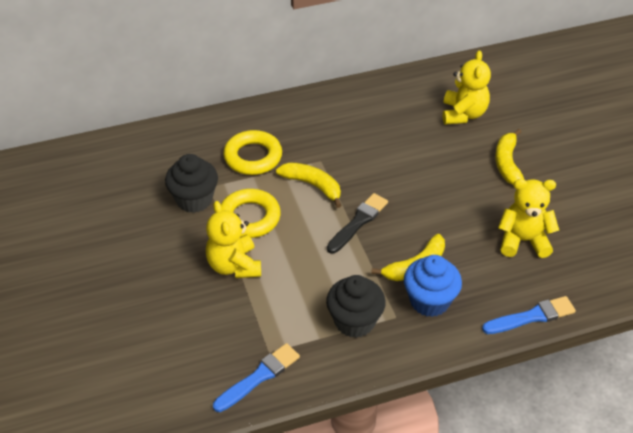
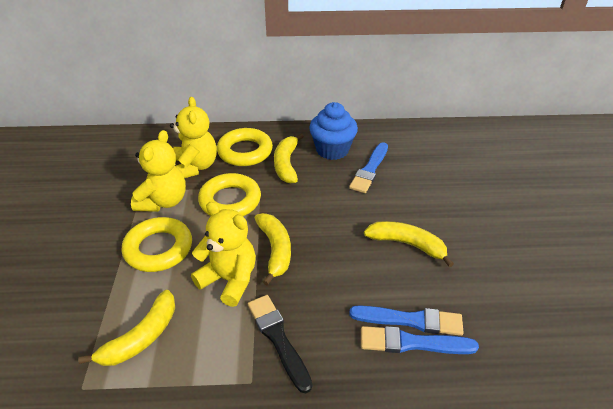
black cupcake: [165,154,218,213] [326,275,386,338] = 2 -> none = 0
blue brush: [213,343,300,412] [482,296,576,334] = 2 -> [349,142,388,193] [349,305,464,336] [361,326,479,354] = 3
yellow banana: [276,162,342,208] [371,234,445,281] [495,129,524,185] = 3 -> [78,290,175,366] [255,213,291,285] [274,134,304,183] [364,221,454,267] = 4
yellow ring: [221,189,281,238] [223,130,282,175] = 2 -> [122,217,192,272] [198,173,261,216] [217,128,273,166] = 3

